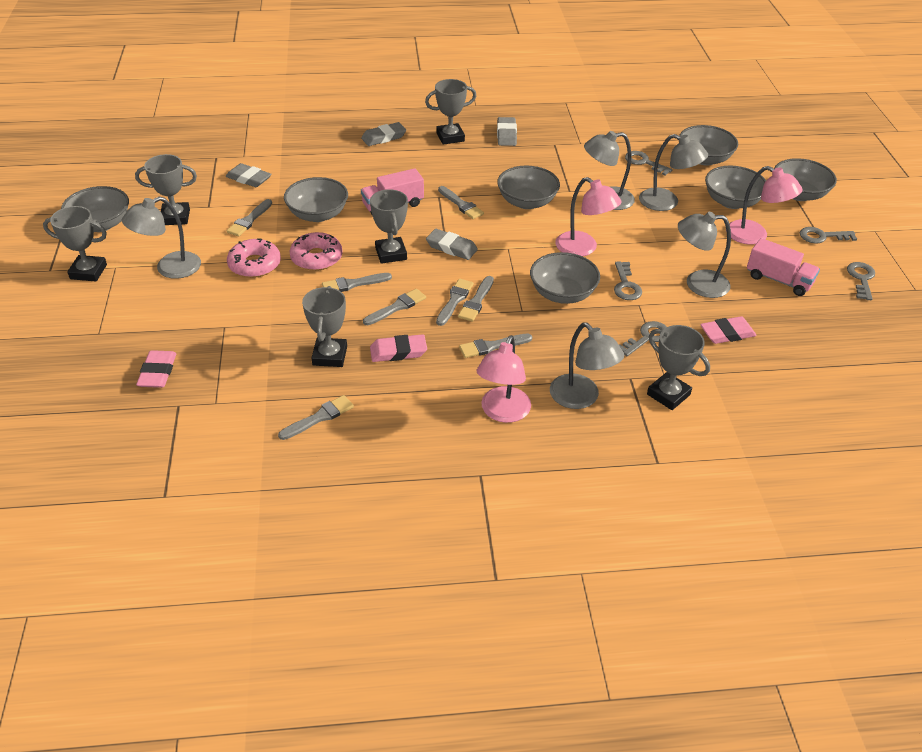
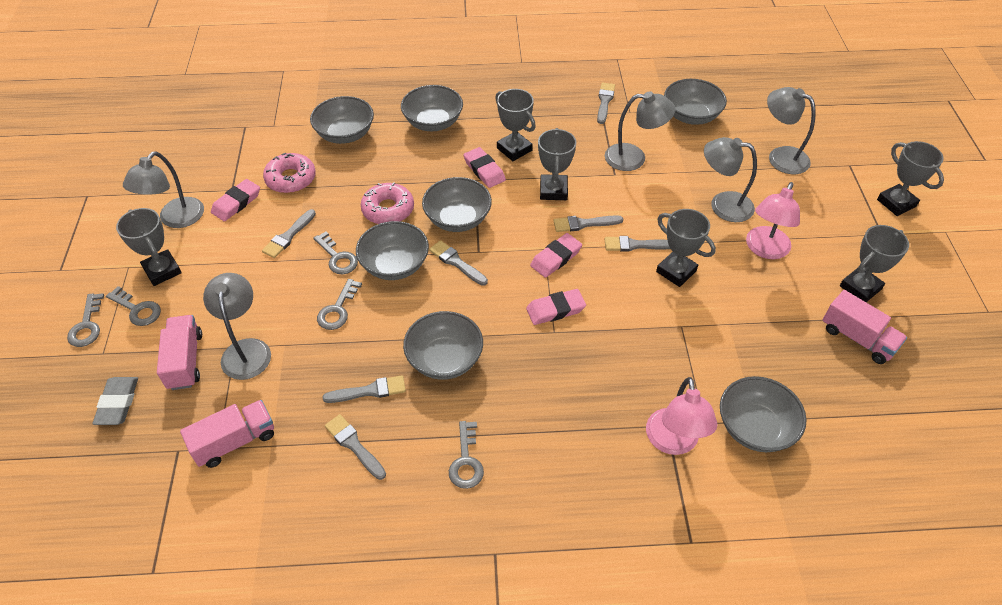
grey brush: [227,199,272,236] [278,395,354,440] [322,273,392,292] [363,289,426,325] [436,279,474,326] [438,186,484,219] [458,276,494,322] [459,334,532,358] = 8 -> [262,209,316,258] [322,376,406,403] [325,414,386,480] [429,240,488,286] [553,215,623,232] [597,83,615,124] [605,236,670,252] = 7
grey eraser: [226,163,271,187] [361,122,406,146] [426,229,478,260] [497,117,517,146] = 4 -> [92,377,138,425] = 1
pink eraser: [136,350,176,388] [370,334,427,362] [700,316,757,344] = 3 -> [211,179,260,221] [463,147,506,188] [526,289,586,325] [530,233,582,278] = 4
pink lamp: [476,335,531,423] [555,177,622,256] [726,166,803,244] = 3 -> [646,377,718,455] [746,182,800,259] = 2
pink truck: [361,168,424,214] [747,238,820,296] = 2 -> [157,315,202,390] [180,400,274,468] [823,290,907,364] = 3

